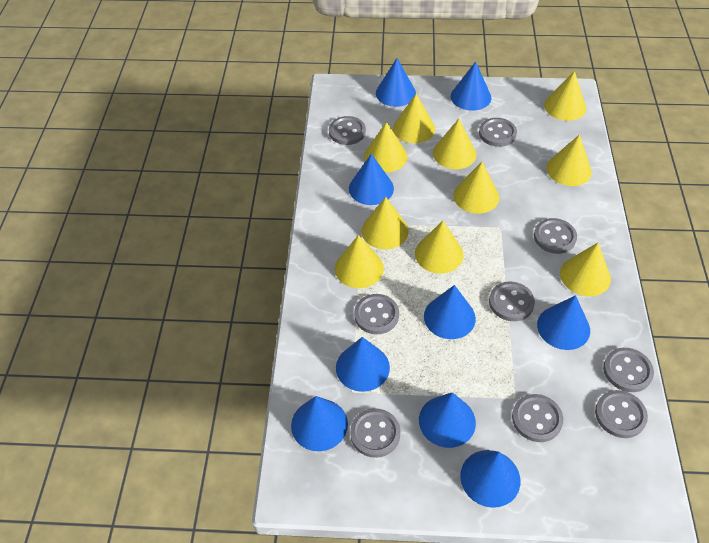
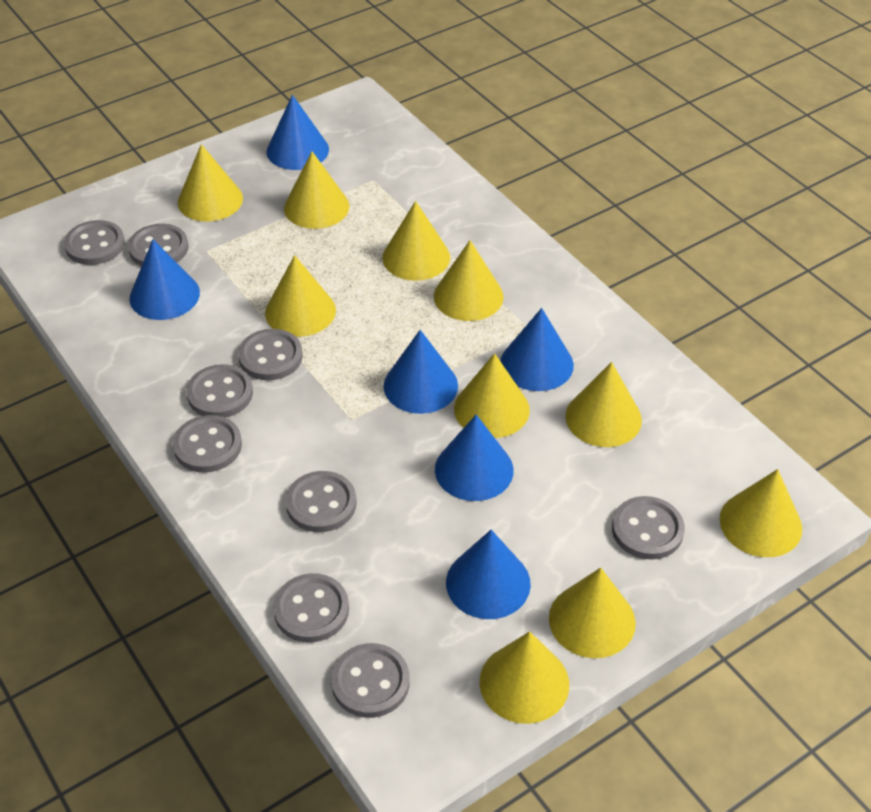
blue cone: [291,396,348,451] [336,337,390,392] [349,154,394,205] [376,58,416,107] [419,392,476,448] [424,285,476,339] [451,61,491,111] [460,450,520,508] [537,295,590,350] = 9 -> [130,239,200,320] [266,95,329,170] [384,330,458,414] [435,415,514,501] [446,530,531,619] [500,308,574,391] = 6

